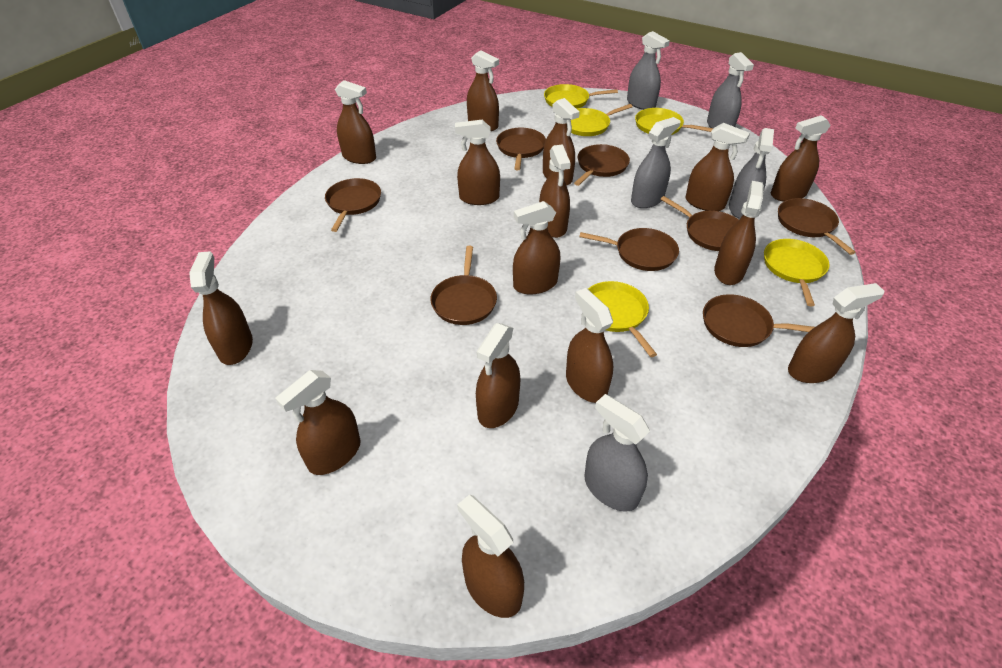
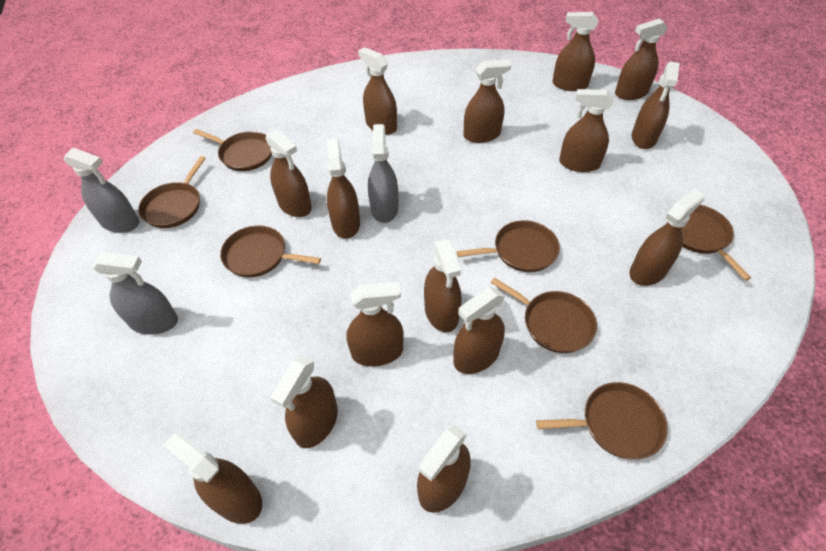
brown pan: [325,178,381,232] [430,246,497,325] [496,128,546,171] [574,144,630,186] [579,228,679,271] [660,196,739,251] [703,294,814,347] [778,198,856,255] = 8 -> [139,156,206,228] [193,129,272,171] [220,225,321,277] [457,220,560,272] [491,277,597,353] [536,382,668,459] [682,205,751,281] = 7
grey spray bottle: [584,394,650,511] [627,31,670,110] [631,117,681,208] [707,52,754,128] [729,128,774,219] = 5 -> [64,148,139,233] [92,252,178,335] [368,124,399,223] = 3
yellow pan: [544,84,618,109] [571,104,633,136] [588,281,657,357] [635,108,713,135] [764,239,830,306] = 5 -> none = 0

